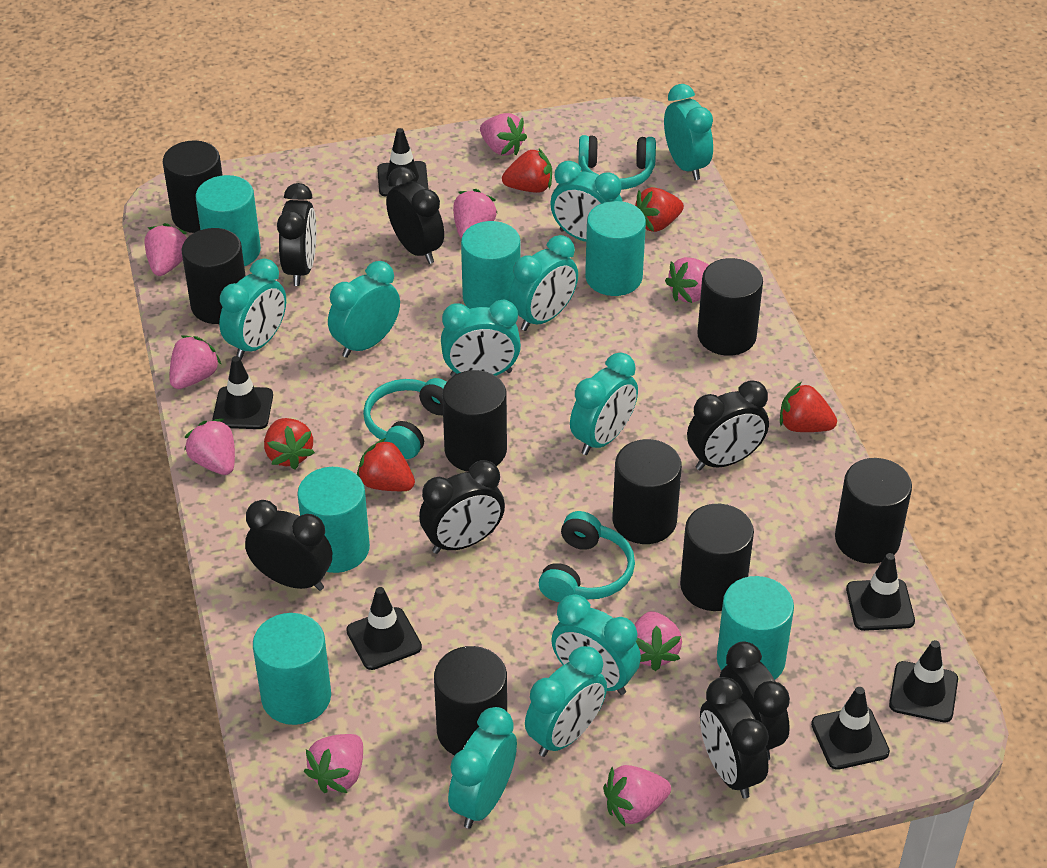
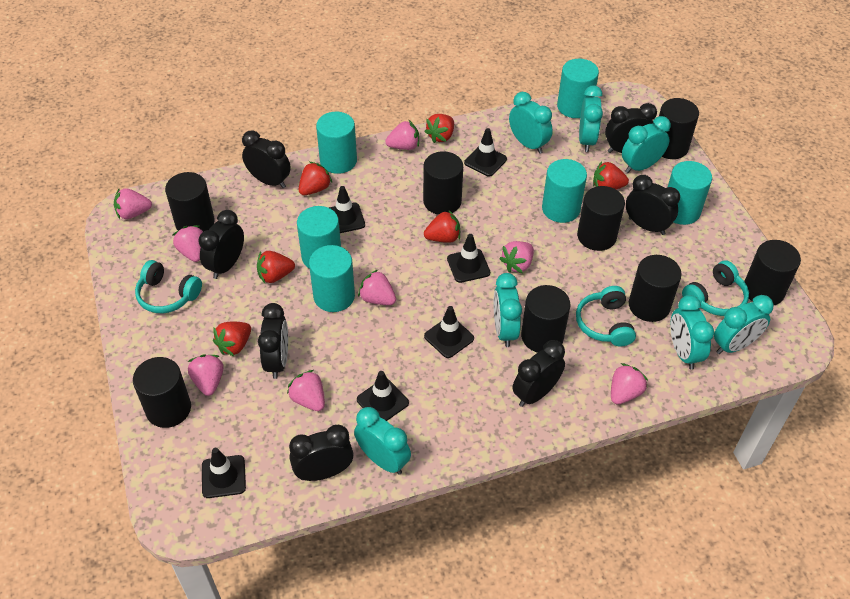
pink strawberry: [144,223,187,276] [169,336,222,389] [184,419,235,475] [304,734,363,793] [453,189,497,238] [480,113,527,156] [603,765,671,826] [634,611,682,671] [665,257,709,303] = 9 -> [114,188,152,219] [173,225,203,262] [187,355,224,396] [287,370,325,411] [358,270,396,305] [385,120,419,150] [499,241,534,273] [611,363,648,404] = 8
red strawberry: [264,418,315,469] [357,438,415,491] [502,149,552,193] [635,187,684,232] [780,382,837,432] = 5 -> [213,322,251,356] [257,251,295,283] [299,162,332,195] [424,114,454,143] [424,210,460,243] [593,161,629,190] = 6
turquoise clock: [219,259,286,360] [328,261,400,358] [441,299,521,377] [448,707,517,829] [509,235,578,331] [525,646,607,757] [550,161,623,242] [551,594,641,695] [570,353,638,455] [664,84,713,180] = 10 -> [354,407,411,475] [494,273,522,347] [509,92,553,154] [579,86,603,152] [622,116,671,173] [670,295,714,370] [714,295,774,354] = 7

